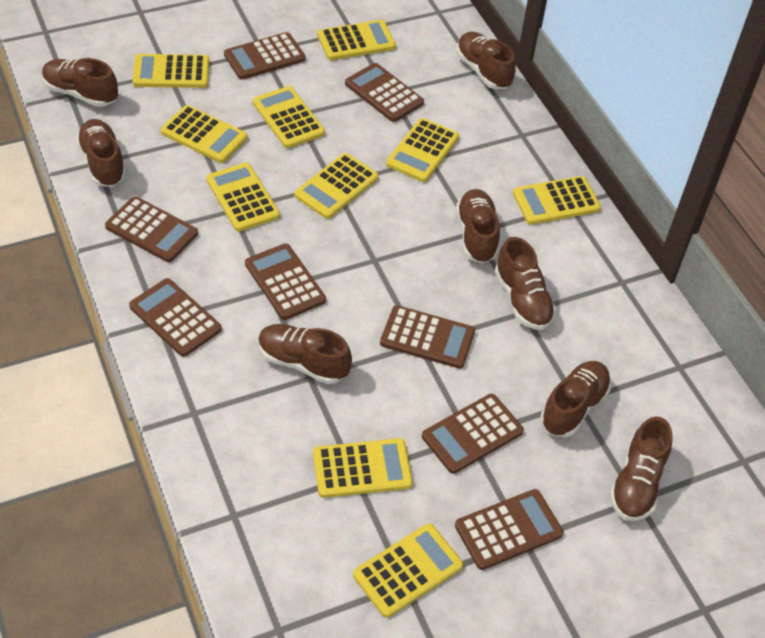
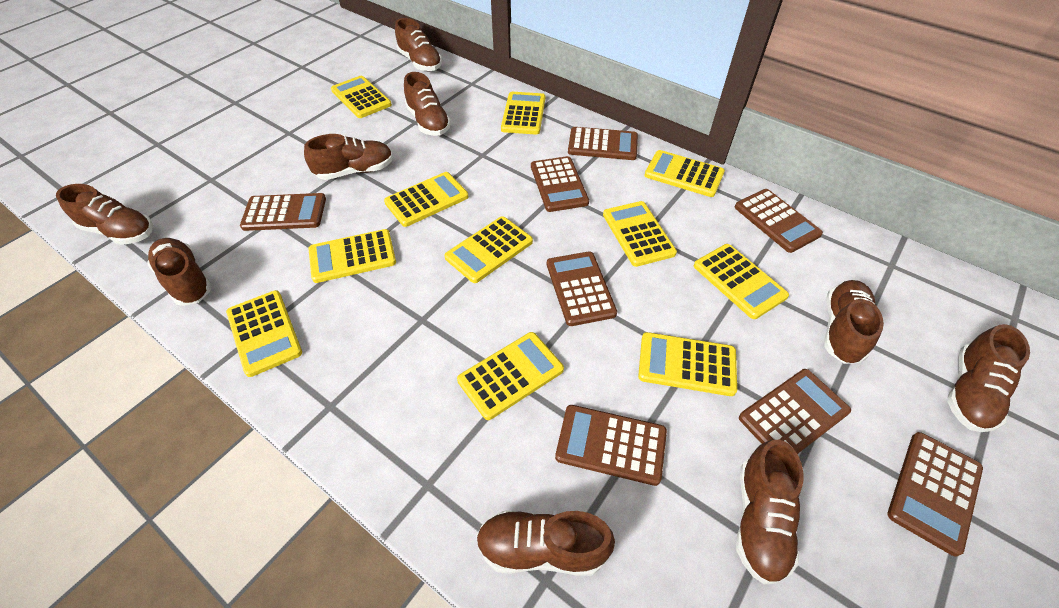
brown shoe: [42,58,118,107] [76,119,126,187] [258,324,352,384] [456,32,516,89] [456,189,500,263] [495,237,556,330] [540,361,611,437] [610,416,673,521] = 8 -> [56,184,153,245] [147,238,212,306] [304,134,393,180] [395,18,442,71] [404,72,451,136] [476,510,615,576] [736,440,804,585] [824,280,884,364] [947,324,1030,432] = 9
yellow calculator: [132,54,209,88] [161,105,247,163] [206,163,280,232] [253,86,325,148] [294,153,378,219] [313,438,413,498] [317,20,396,60] [353,523,463,618] [386,118,459,182] [513,176,601,225] = 10 -> [226,290,302,377] [308,229,396,283] [331,76,392,118] [384,172,469,227] [444,216,533,283] [457,332,564,420] [501,92,545,135] [603,201,677,267] [638,332,737,396] [644,150,725,197] [694,244,789,319] = 11

